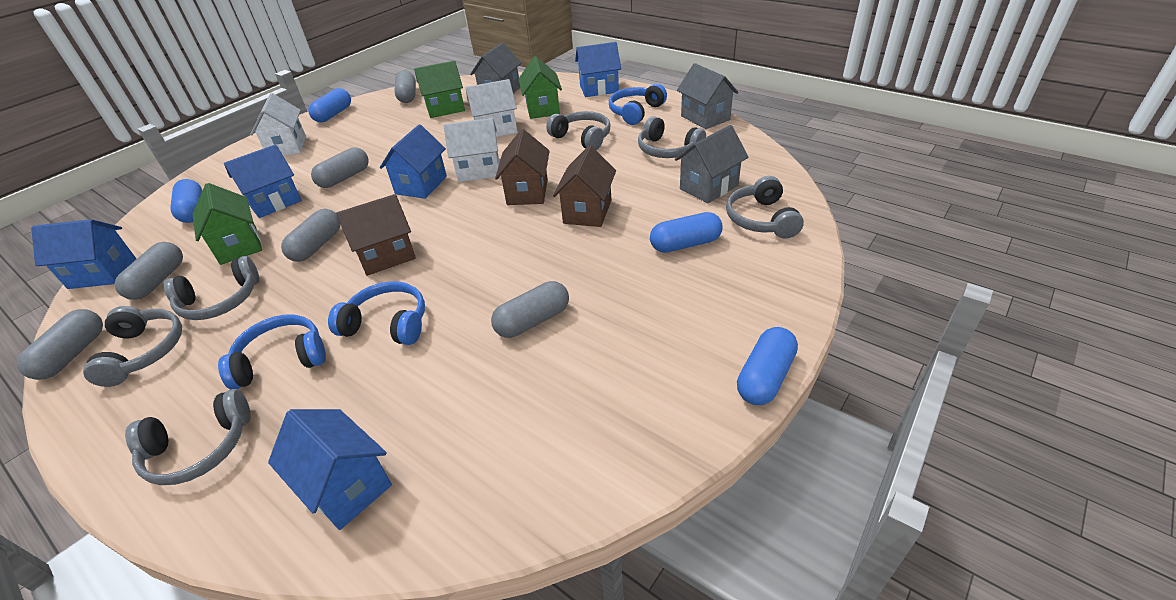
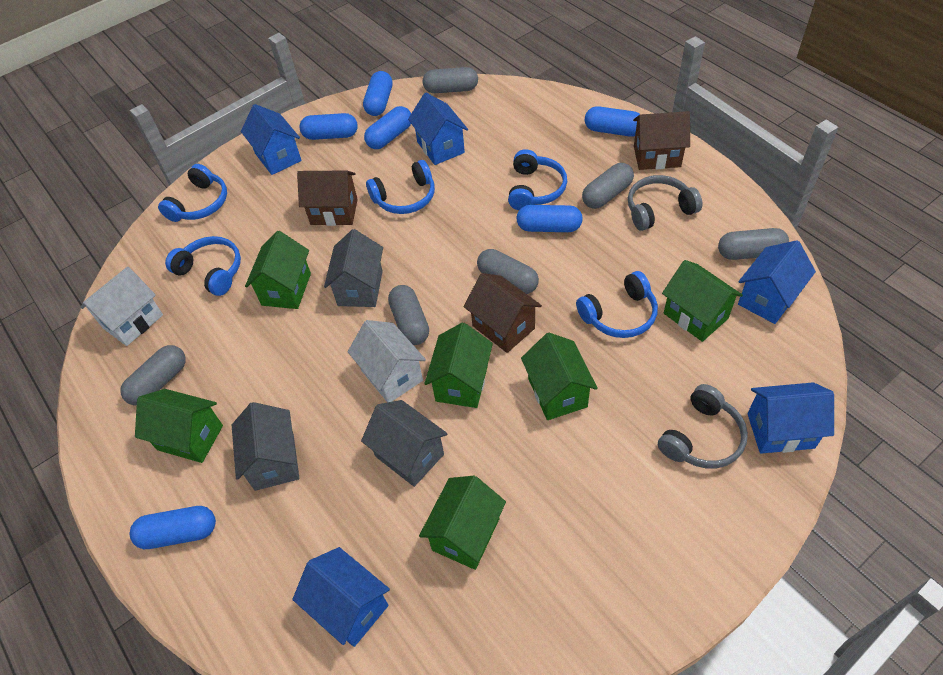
blue capsule: [171,179,202,223] [308,88,351,122] [650,212,723,253] [737,327,798,405] = 4 -> [130,506,216,549] [299,113,358,140] [363,71,392,116] [364,106,411,149] [516,205,583,232] [585,106,641,137] = 6
blue headphones: [218,315,326,389] [328,281,425,345] [609,84,667,125] = 3 -> [158,164,227,222] [165,236,241,296] [366,160,435,214] [508,149,567,210] [576,271,658,338] = 5
green house: [193,183,262,265] [414,61,465,118] [519,56,562,119] = 3 -> [135,389,223,463] [245,231,311,309] [419,476,506,570] [424,322,493,408] [521,333,598,420] [662,260,743,342] = 6
grey headphones: [83,306,182,387] [125,389,250,485] [164,256,259,320] [546,111,610,150] [638,116,706,158] [726,176,804,238] = 6 -> [628,175,702,231] [658,384,748,469] = 2
white house: [250,93,306,156] [444,118,499,182] [466,79,517,137] = 3 -> [81,267,163,346] [348,320,426,402] = 2

